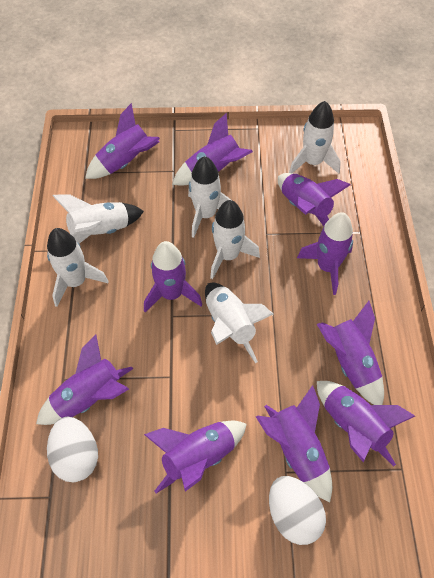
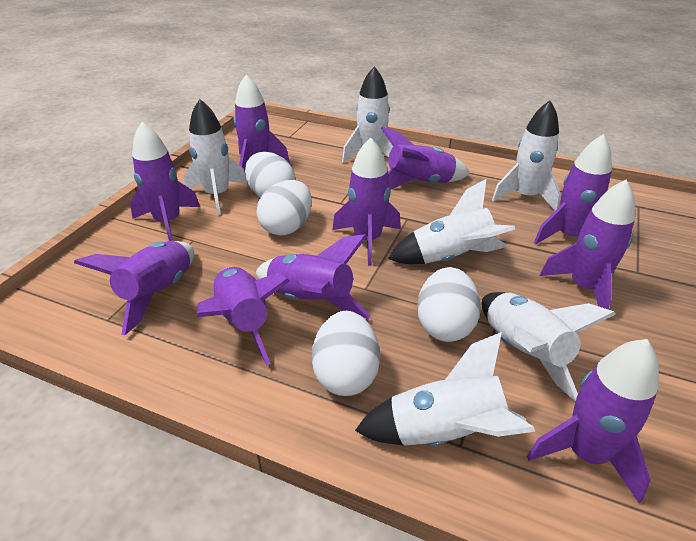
white egg: [47,416,98,482] [269,476,326,545] = 2 -> [245,152,295,198] [257,180,312,236] [311,311,380,396] [417,267,481,342] = 4

